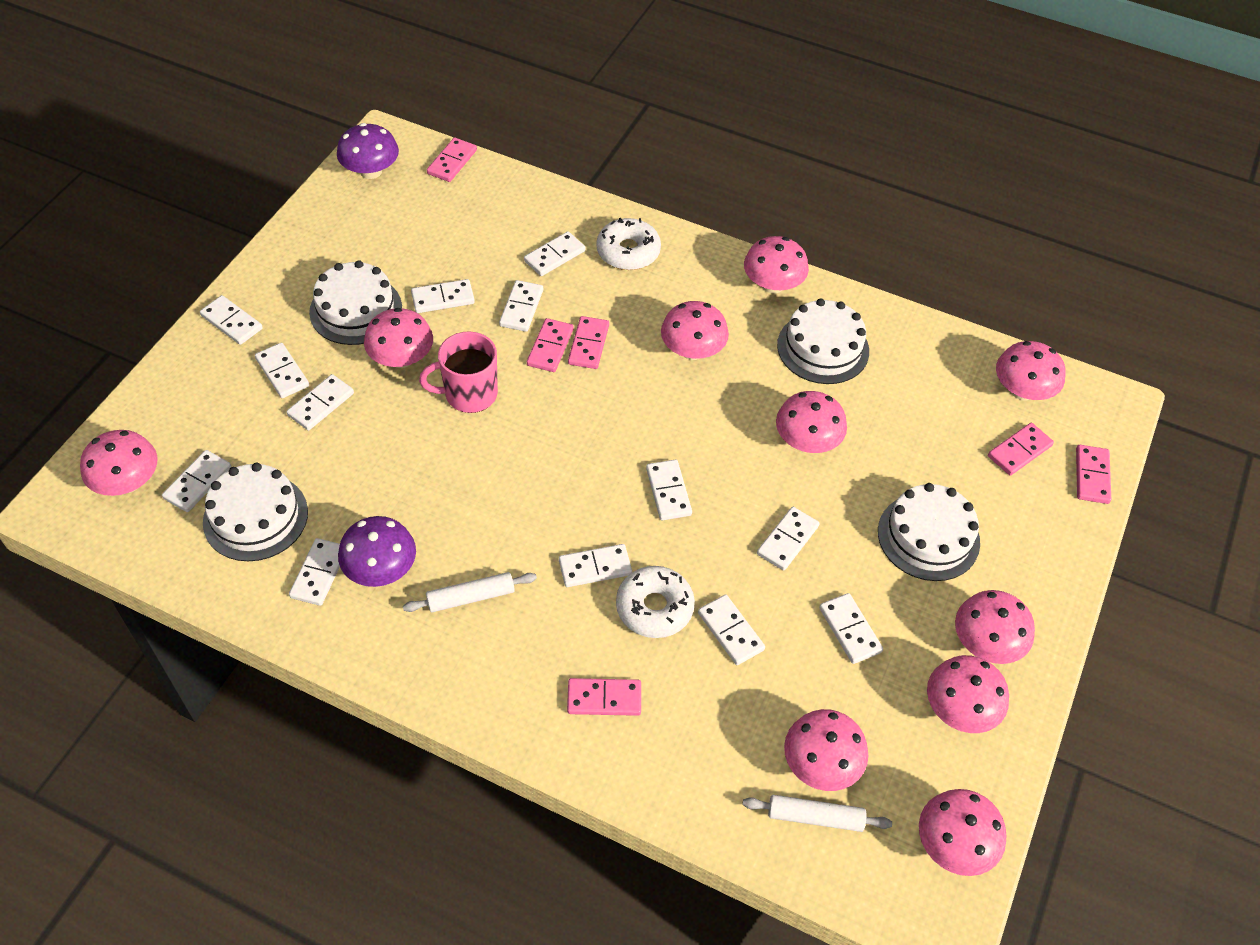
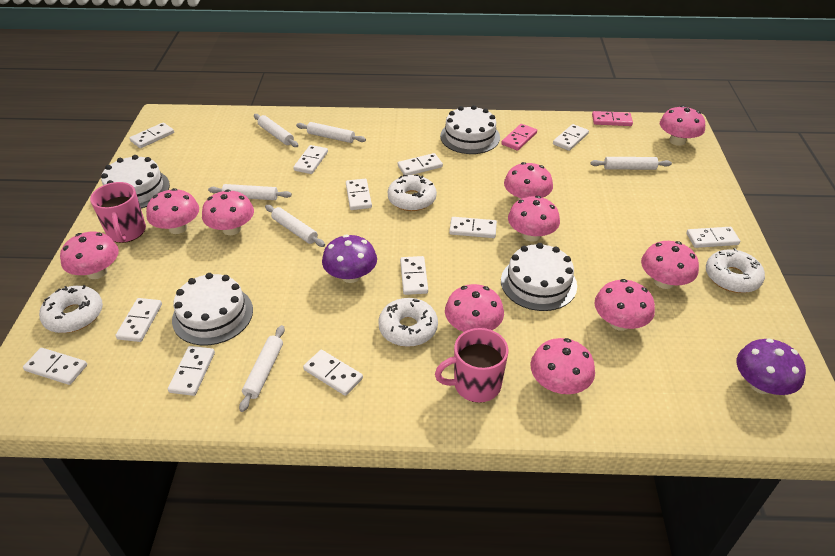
pink domino: [427,138,477,182] [527,318,574,372] [567,678,641,716] [568,316,609,369] [988,423,1054,476] [1076,445,1111,504] = 6 -> [501,124,537,151] [592,111,633,126] = 2
pink mug: [419,331,498,413] = 1 -> [90,182,146,243] [435,328,508,403] = 2
white domino: [162,450,231,512] [200,295,263,345] [255,343,309,398] [287,374,354,430] [289,538,340,606] [411,279,475,313] [499,280,543,332] [524,232,585,276] [559,544,632,587] [646,460,692,520] [698,594,765,665] [757,507,820,571] [819,593,883,664] = 13 -> [23,348,87,385] [115,298,162,342] [129,123,174,148] [168,346,215,396] [293,145,328,174] [303,350,363,396] [346,179,372,210] [398,153,443,175] [400,256,428,295] [449,217,497,238] [553,124,589,151] [686,227,740,248] = 12
white donut: [596,218,661,270] [616,566,695,638] = 2 -> [39,285,103,333] [378,298,438,347] [388,174,437,211] [706,248,765,293] = 4
white rolling pin: [403,572,537,612] [742,795,892,832] = 2 -> [208,184,292,200] [239,325,285,412] [254,114,298,147] [265,205,325,247] [296,122,366,143] [590,157,672,170] = 6

